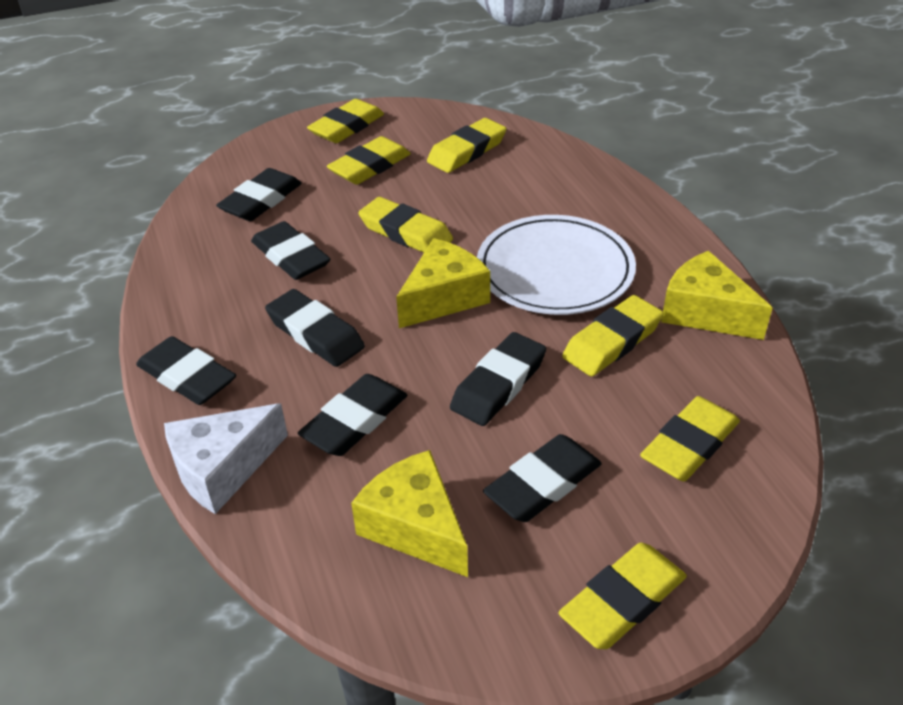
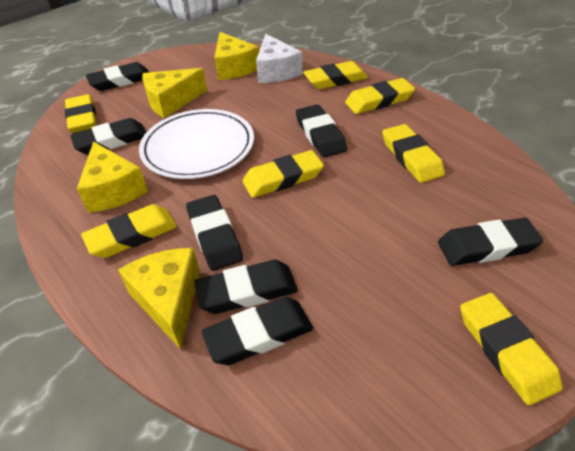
yellow cheese: [351,450,468,577] [396,238,490,328] [661,251,773,340] = 3 -> [77,141,148,213] [118,248,200,349] [142,68,207,118] [214,32,259,80] = 4

